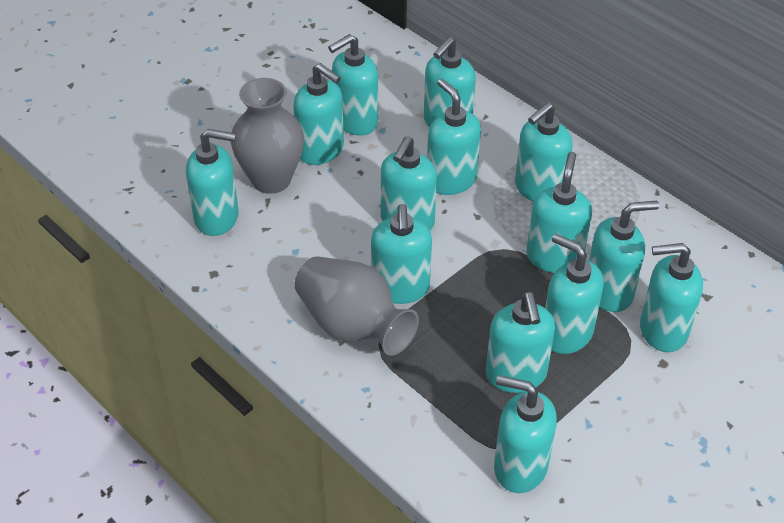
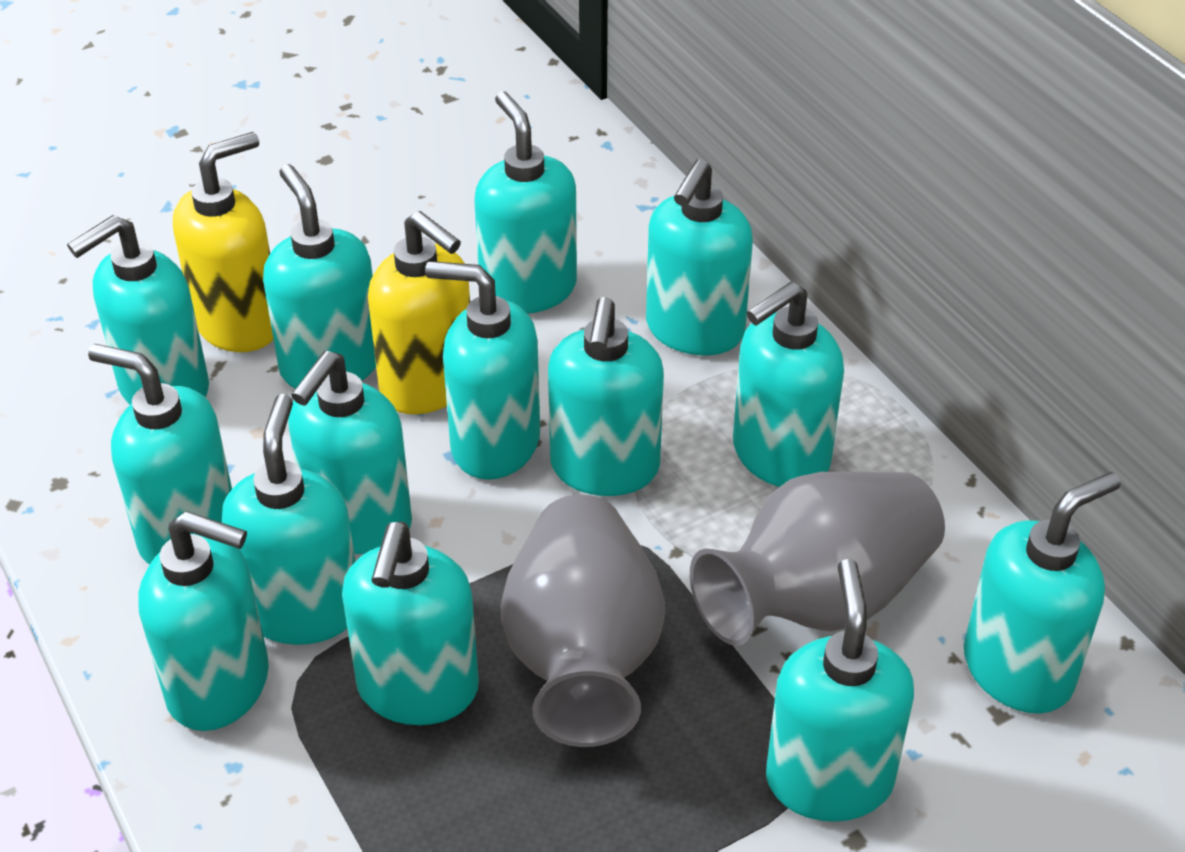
yellow soap dispenser: none = 0 -> [173,132,273,352] [368,211,470,414] = 2

